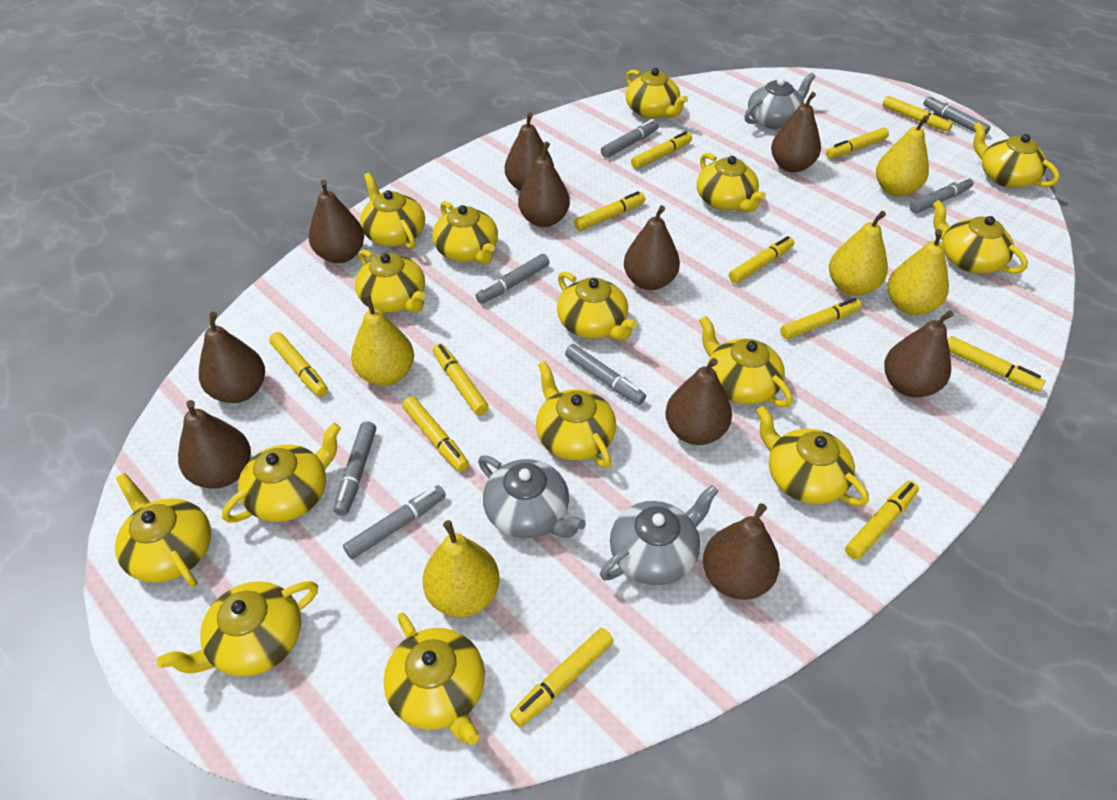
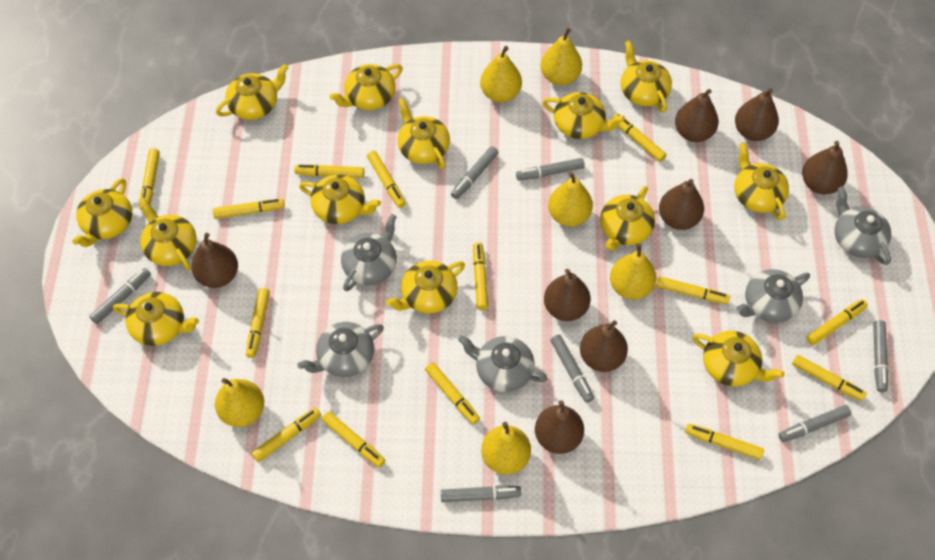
brown pear: [178,400,251,489] [199,312,265,403] [309,180,364,263] [505,112,554,191] [518,142,570,227] [624,205,680,290] [665,358,732,445] [703,503,780,600] [771,92,821,172] [884,310,954,397] = 10 -> [191,233,238,288] [535,400,584,454] [544,269,590,321] [580,320,628,372] [659,179,704,230] [675,89,719,142] [735,88,779,141] [802,141,848,194] = 8
grey teapot: [478,455,586,538] [600,485,719,585] [744,73,815,129] = 3 -> [297,322,384,377] [341,214,397,291] [458,335,547,392] [736,269,810,323] [835,186,891,265] = 5
yellow marker: [269,332,328,397] [402,397,469,472] [433,343,489,415] [510,628,614,727] [574,191,645,231] [631,131,692,169] [729,236,794,283] [780,298,862,339] [826,128,889,158] [845,481,919,560] [882,96,953,132] [948,336,1045,392] = 12 -> [139,148,160,211] [213,199,284,219] [246,288,270,358] [252,408,321,462] [294,164,364,178] [322,412,385,468] [367,151,406,208] [425,362,480,424] [473,242,488,310] [612,113,667,162] [656,276,730,305] [685,424,764,460] [792,355,867,401] [807,299,868,345] = 14
yellow pear: [351,294,414,386] [423,520,500,617] [829,211,888,296] [876,115,929,197] [887,229,949,315] = 5 -> [215,378,264,427] [480,46,522,102] [481,422,531,475] [541,28,582,85] [548,172,593,227] [610,243,656,300] = 6
yellow teapot: [115,473,211,587] [157,581,318,677] [222,423,341,523] [355,249,426,313] [360,173,425,249] [383,613,485,745] [432,201,498,264] [536,361,616,468] [557,271,637,340] [626,68,688,119] [697,153,766,212] [699,316,793,407] [756,406,869,506] [933,200,1028,274] [973,122,1060,188] = 15 -> [72,178,132,247] [113,292,199,346] [139,197,197,270] [216,64,289,120] [299,174,381,224] [329,64,403,110] [386,261,465,314] [397,97,450,169] [542,92,625,139] [600,186,655,251] [621,40,672,112] [693,331,784,386] [734,142,789,220] = 13

